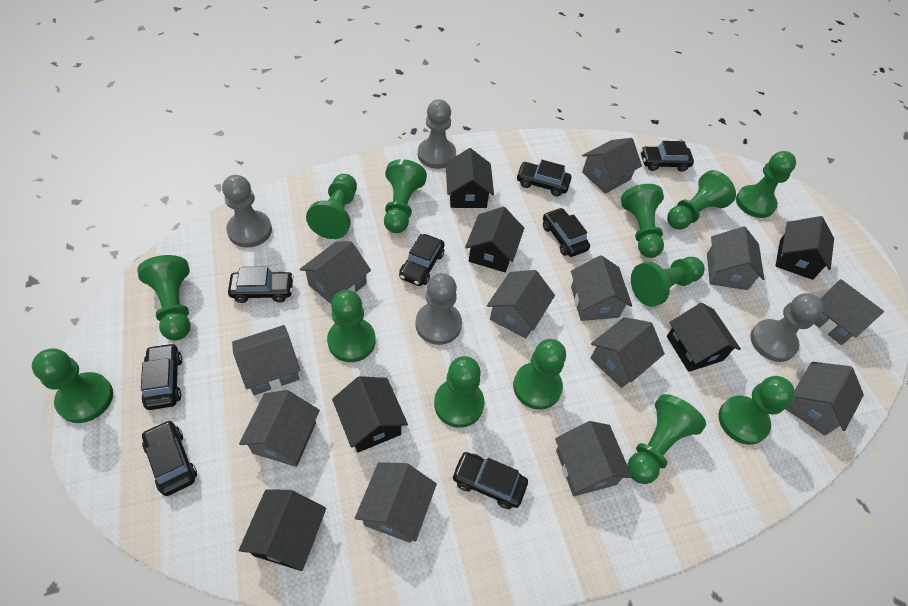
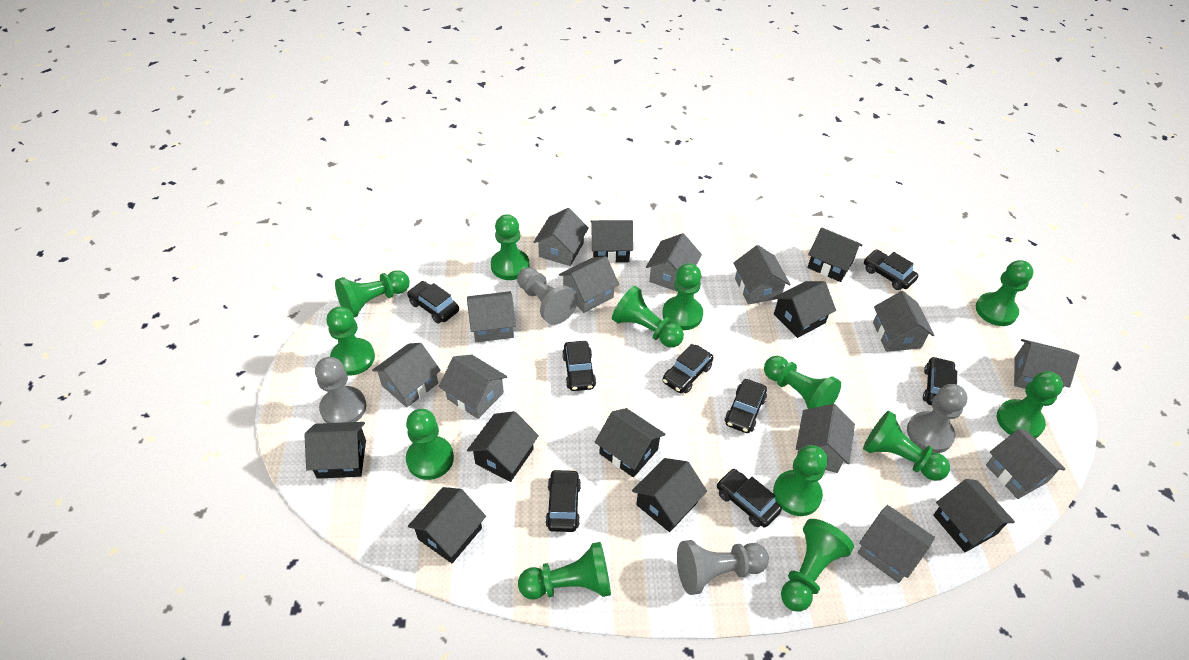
black house: [239,490,326,571] [332,376,408,452] [446,148,494,208] [465,207,524,272] [667,303,741,372] [775,216,834,280] = 6 -> [305,422,366,479] [408,487,486,563] [467,411,539,482] [590,220,633,263] [595,408,666,478] [632,458,707,532] [773,281,836,338] [807,227,863,282] [933,479,1015,552] = 9

